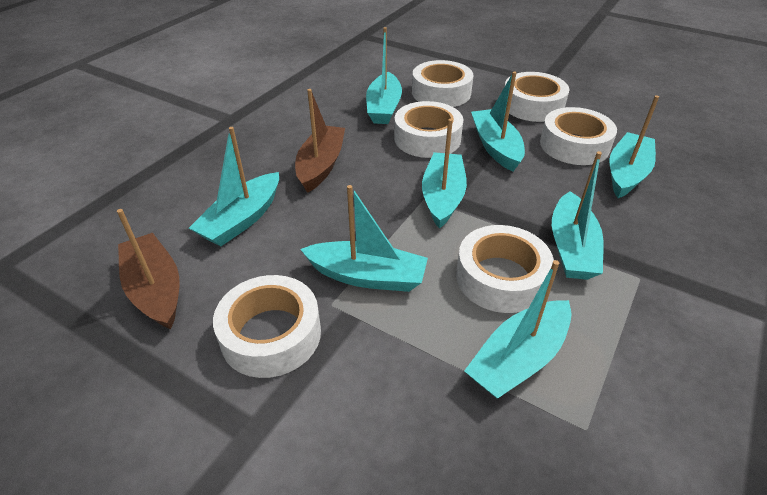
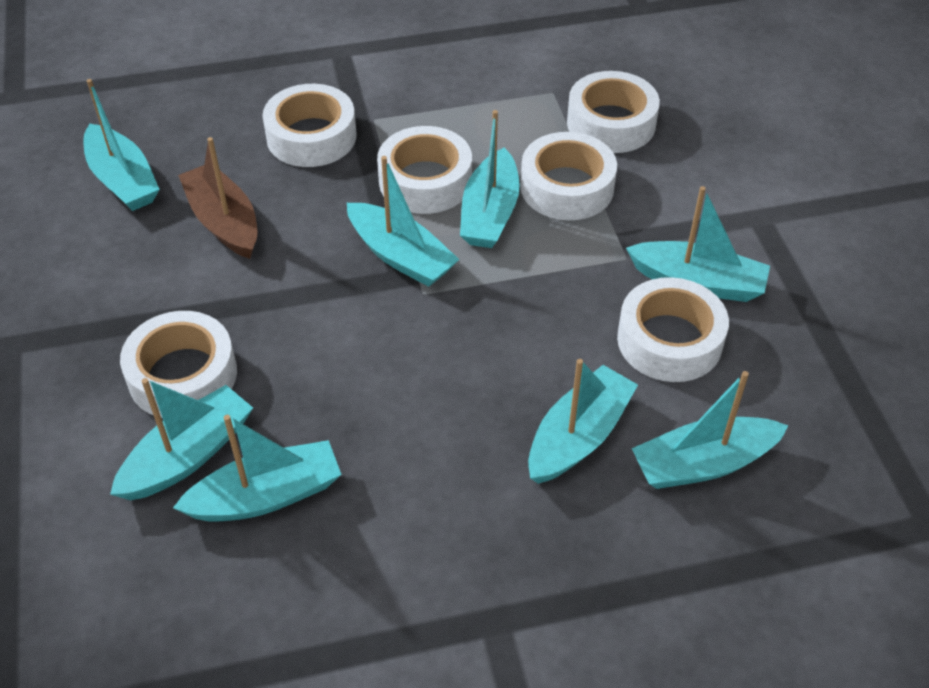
brown boat: [117,209,180,329] [295,89,345,193] = 2 -> [178,137,257,259] = 1

